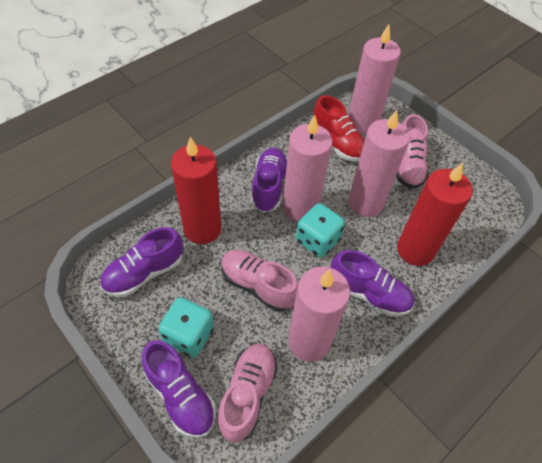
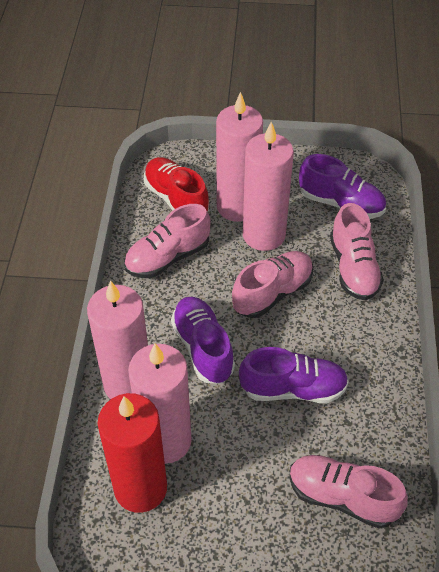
pink shoe: [217,344,278,443] [221,250,298,312] [396,114,429,189] = 3 -> [124,204,211,278] [232,251,313,318] [289,455,408,529] [330,203,384,300] = 4
purple shoe: [100,227,183,297] [142,340,216,438] [251,148,287,212] [330,250,414,317] = 4 -> [171,296,235,384] [239,347,349,403] [299,154,386,219] = 3
red candle: [171,137,221,244] [397,163,473,266] = 2 -> [98,393,167,513] = 1
turquoise dice: [158,297,214,357] [296,203,345,257] = 2 -> none = 0

